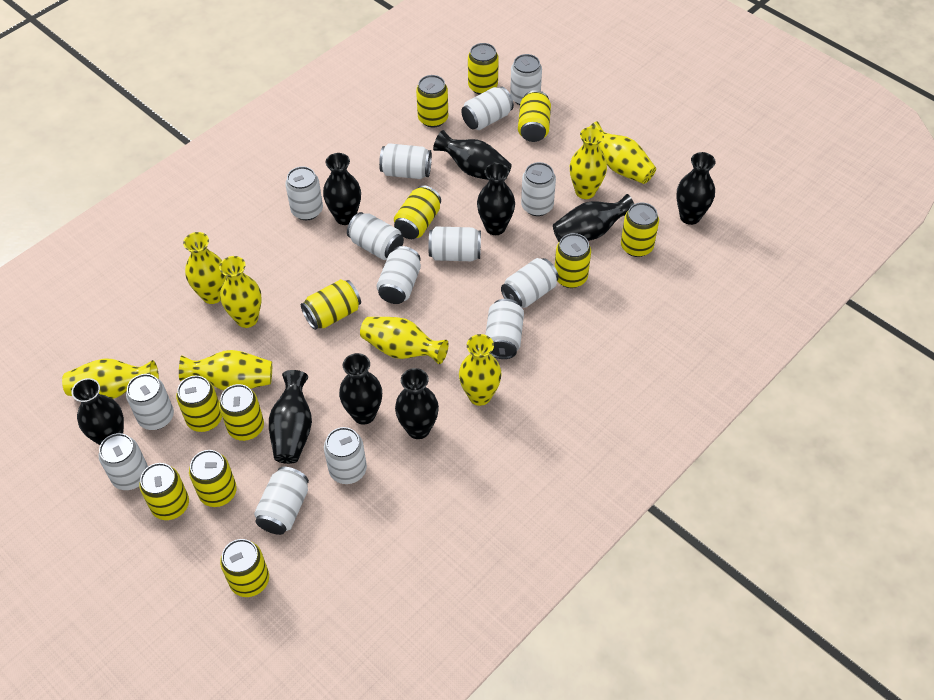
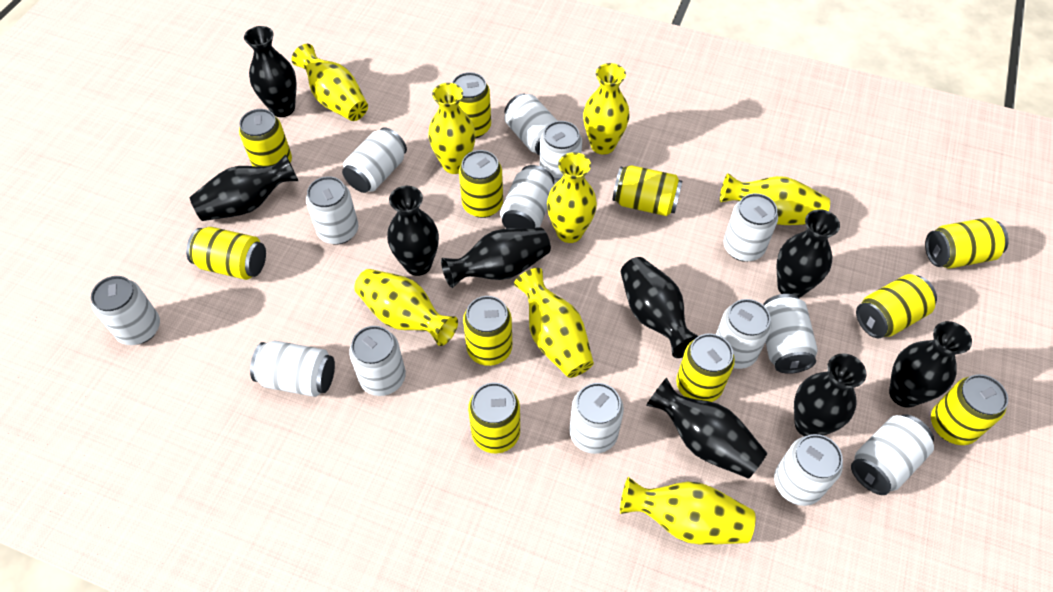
yellow can: [139,463,189,520] [176,376,222,432] [189,450,237,507] [219,384,264,441] [220,539,269,597] [301,279,361,330] [394,185,441,239] [416,75,448,127] [468,43,499,95] [518,90,551,142] [555,233,591,288] [621,203,659,257] = 12 -> [186,227,266,280] [239,109,292,167] [452,72,491,138] [459,150,503,218] [463,296,512,366] [468,382,520,453] [613,165,683,216] [676,334,735,402] [856,274,937,338] [925,217,1009,269] [931,374,1008,445] = 11

